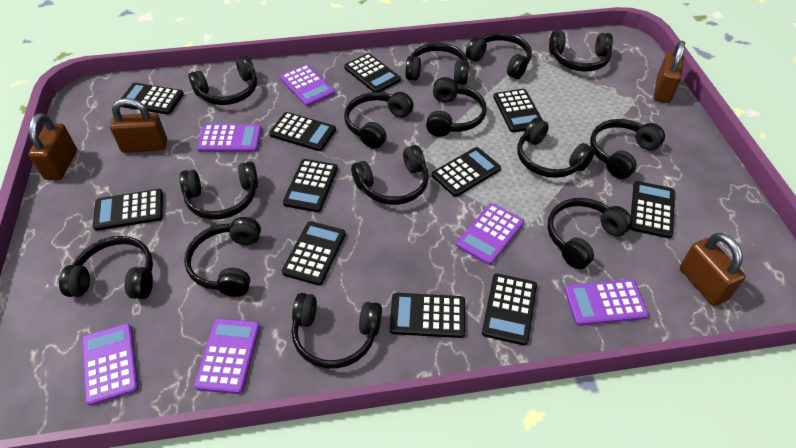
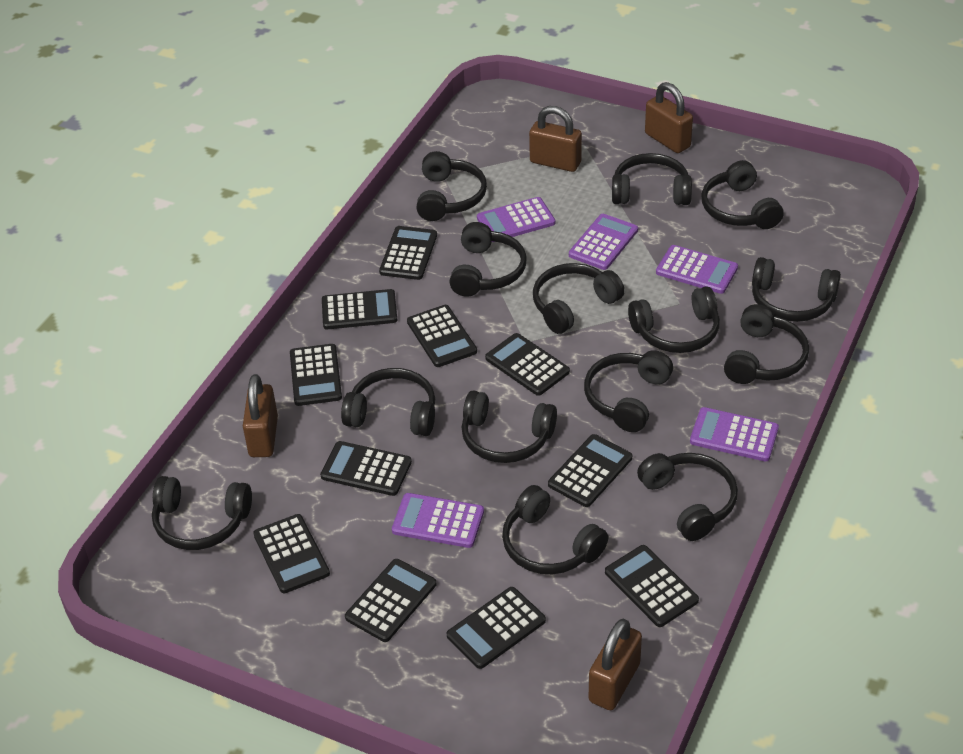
purple calculator: [82,323,138,406] [194,318,260,394] [197,124,262,152] [280,64,335,106] [456,203,524,265] [564,279,649,326] = 6 -> [392,493,484,548] [477,197,555,242] [569,214,638,270] [656,245,738,294] [690,407,779,461] = 5

